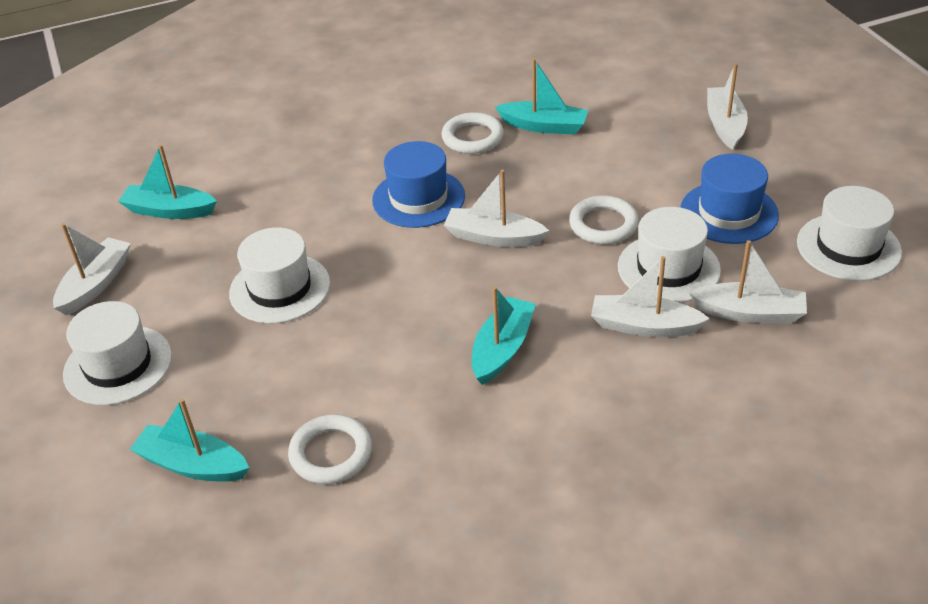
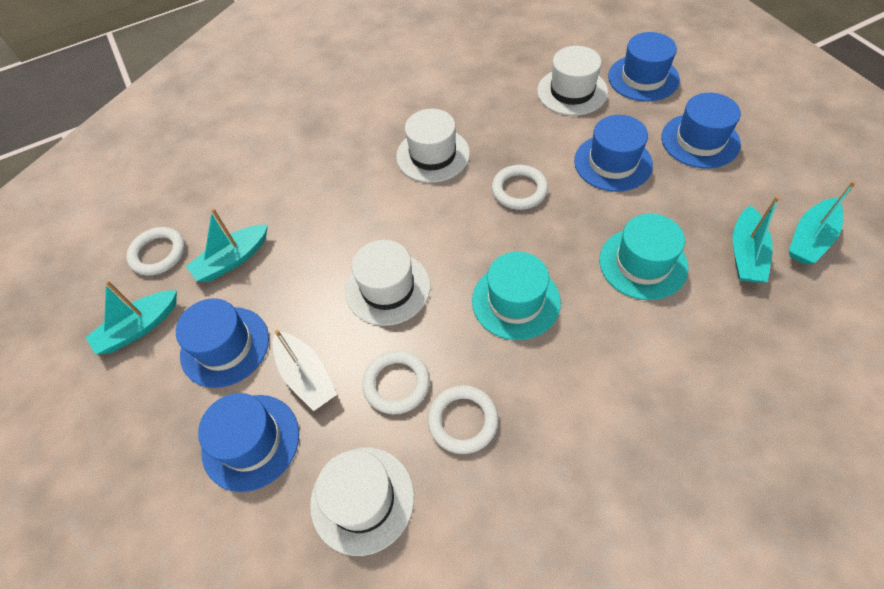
blue hat: [372,141,465,228] [680,154,779,244] = 2 -> [176,298,269,388] [198,393,299,492] [574,115,653,192] [608,32,680,101] [661,93,741,168] = 5
turquoise hat: none = 0 -> [472,252,561,340] [599,214,689,300] = 2
white boat: [53,223,131,315] [444,170,549,247] [591,256,710,337] [688,240,807,323] [707,63,748,150] = 5 -> [273,330,337,411] = 1
white ring: [288,414,372,484] [442,112,504,154] [569,196,639,244] = 3 -> [126,227,185,276] [362,350,430,414] [428,385,499,454] [492,165,548,210] = 4

